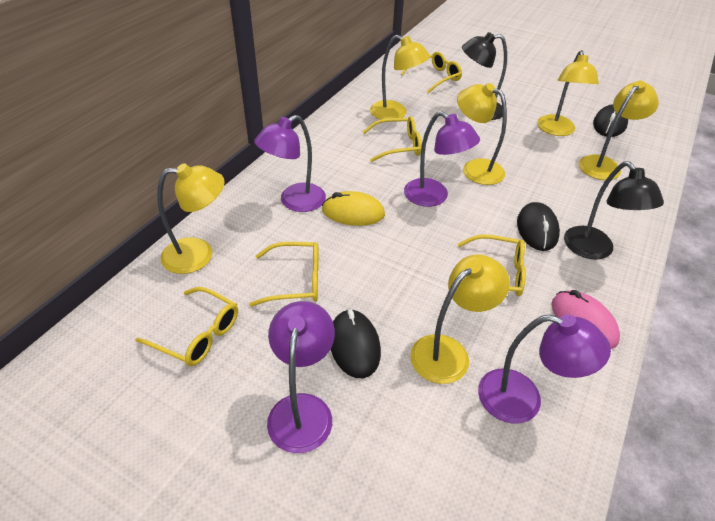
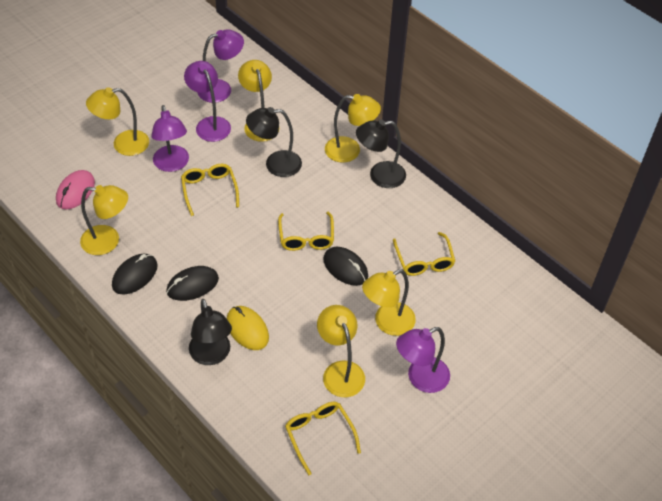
black lamp: [462,32,507,120] [564,161,664,260] = 2 -> [189,299,232,365] [246,107,302,177] [356,119,406,188] = 3
yellow glasses: [135,287,238,366] [249,242,319,307] [363,116,422,162] [401,52,462,93] [458,234,526,296] = 5 -> [181,164,239,216] [278,212,334,251] [285,402,361,475] [393,232,455,276] = 4

